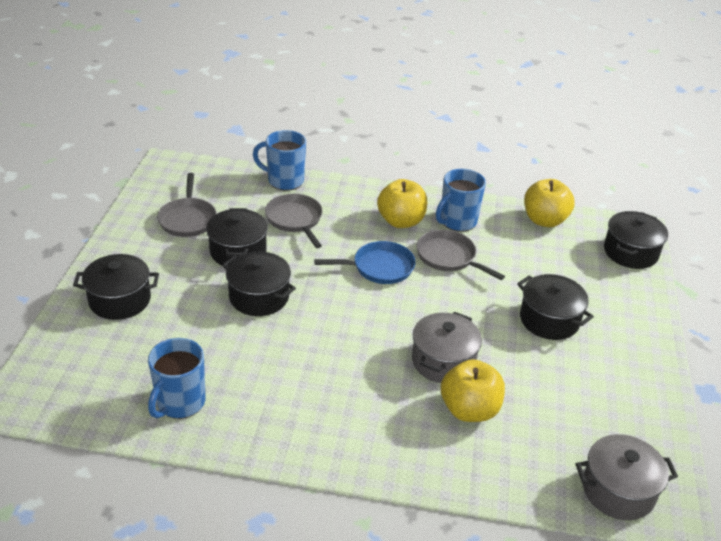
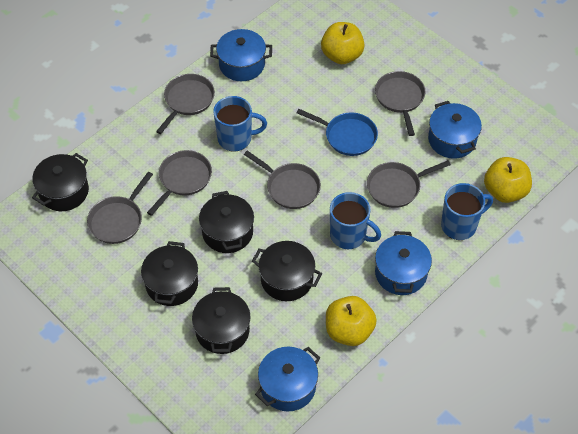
blue pot: none = 0 -> [210,29,272,81] [255,347,320,411] [375,231,432,295] [428,101,482,159] = 4
grey pan: [157,173,217,237] [265,194,323,248] [416,230,505,280] = 3 -> [87,172,153,244] [147,150,212,216] [156,74,215,134] [244,151,321,209] [367,160,451,208] [375,71,426,136] = 6
grey pot: [412,312,482,383] [576,434,678,520] = 2 -> none = 0

